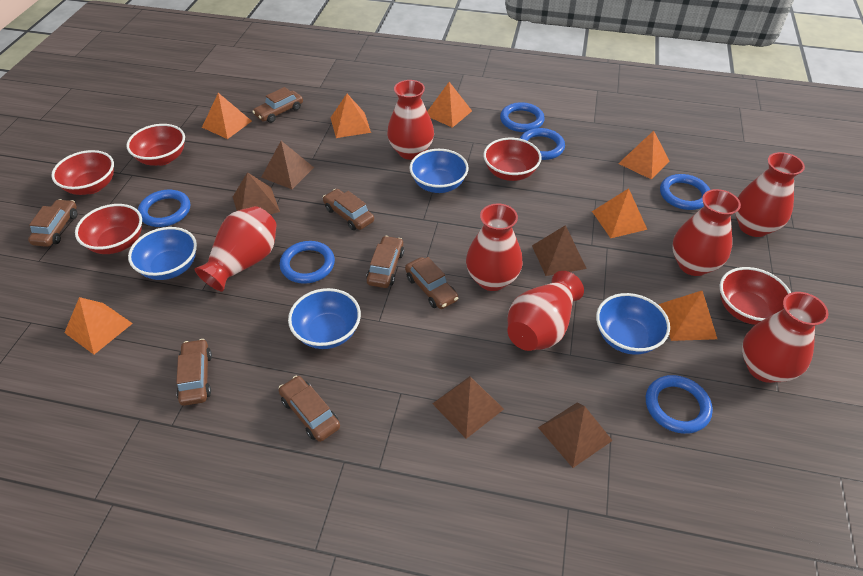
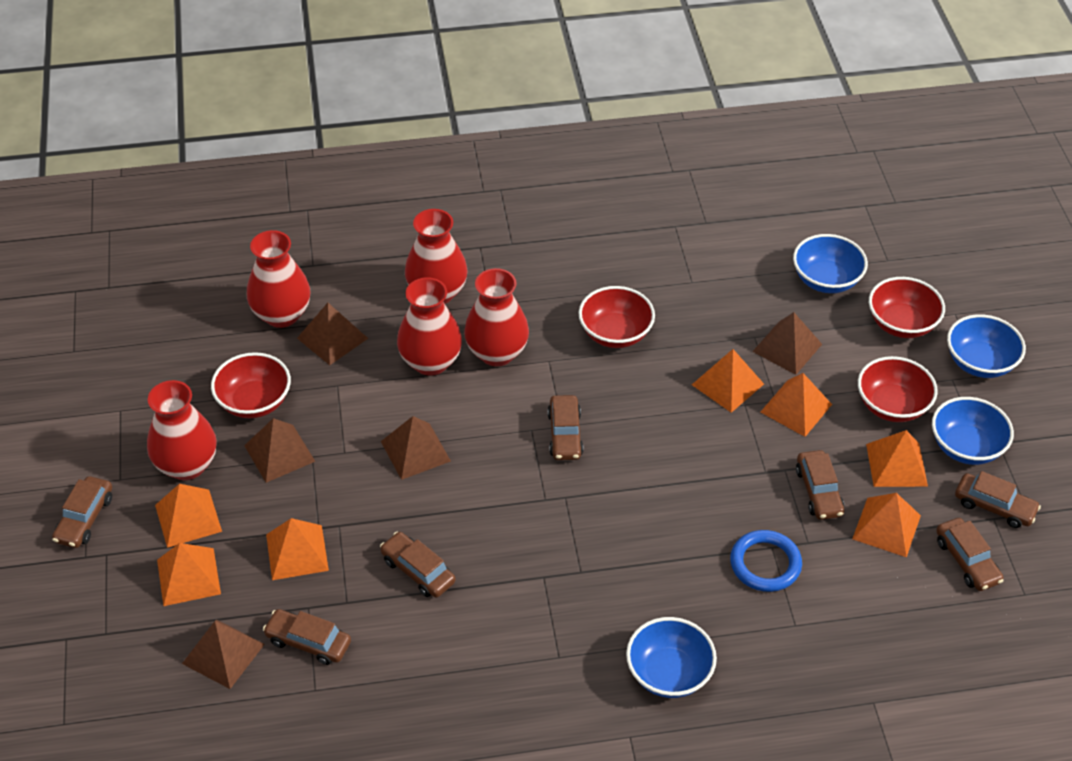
blue ring: [138,190,190,227] [280,241,335,284] [500,102,545,132] [520,128,565,160] [646,375,713,434] [660,174,710,210] = 6 -> [730,530,802,592] = 1
red bowl: [51,150,114,195] [75,204,142,254] [126,124,185,166] [483,138,542,181] [720,267,791,325] = 5 -> [211,352,291,418] [578,286,655,348] [858,356,938,422] [869,277,945,338] = 4
red vase: [195,206,277,292] [387,80,434,160] [466,204,523,291] [507,271,584,351] [672,189,741,276] [735,152,805,237] [742,292,829,383] = 7 -> [147,380,217,480] [247,230,311,328] [397,277,462,376] [405,209,468,304] [464,268,529,366] = 5

